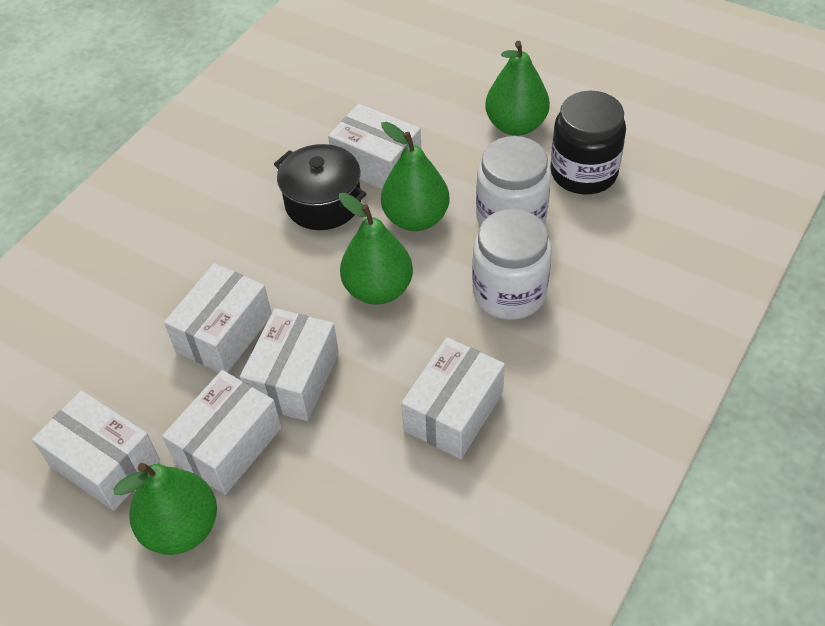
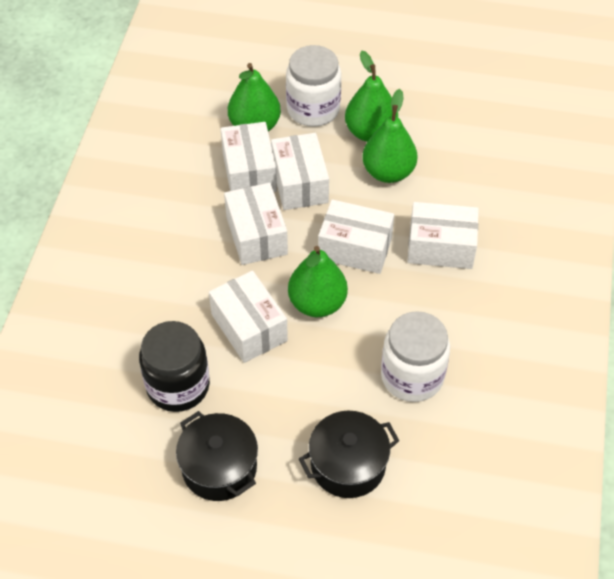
black pot: [274,144,366,230] = 1 -> [176,411,258,501] [299,411,399,498] = 2

